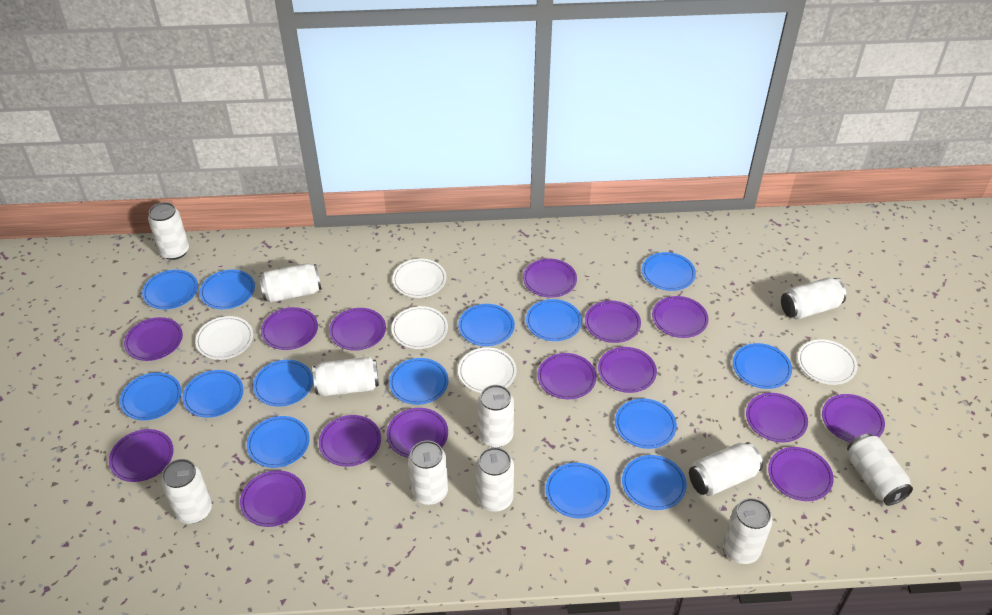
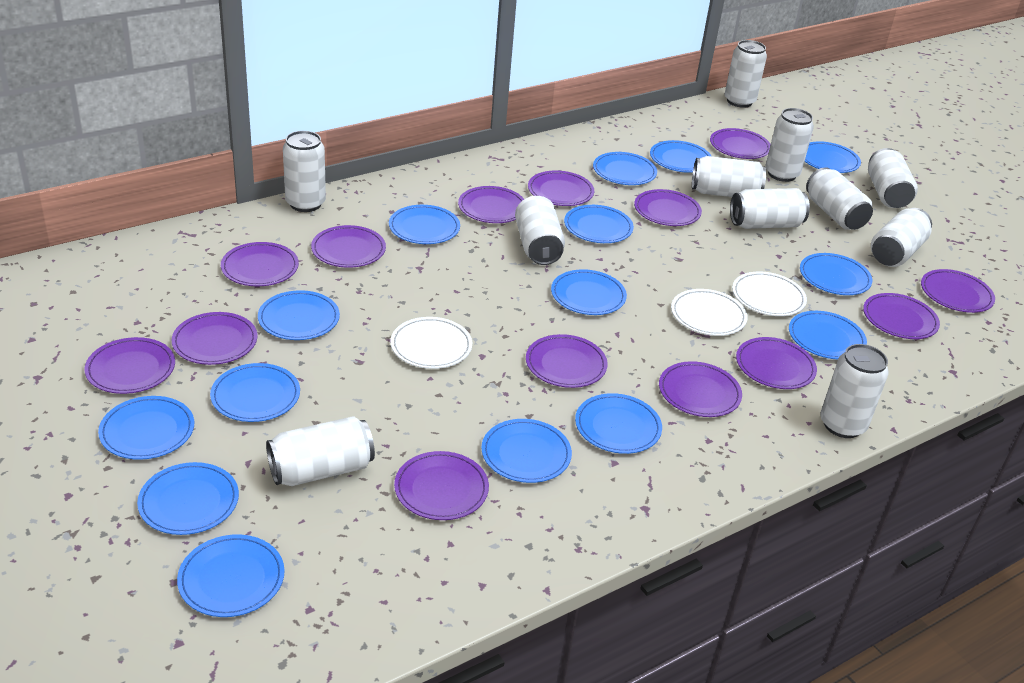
blue plate: [120,372,182,420] [142,270,198,309] [183,370,244,418] [200,270,255,309] [247,416,310,468] [253,360,313,407] [389,358,448,405] [458,304,515,346] [526,299,582,341] [546,463,610,518] [615,398,677,449] [622,455,687,510] [642,252,696,291] [733,343,792,389] = 14 -> [98,396,194,460] [137,462,239,535] [177,534,285,617] [210,363,300,422] [258,290,340,340] [389,205,460,244] [481,419,572,483] [551,269,627,315] [564,205,634,243] [575,393,662,454] [593,152,657,185] [650,140,711,173] [789,311,867,359] [800,253,873,295] [805,141,861,173] = 15
purple plate: [109,429,174,482] [124,317,183,361] [240,470,306,527] [261,307,318,350] [319,415,381,467] [329,308,386,350] [386,408,448,458] [523,259,577,298] [537,353,597,399] [585,301,641,343] [598,347,657,393] [652,296,709,338] [746,393,808,442] [768,447,834,501] [822,394,885,442] = 15 -> [84,337,175,394] [172,312,257,365] [221,242,299,286] [311,225,386,268] [394,451,489,520] [458,186,524,223] [526,334,608,388] [528,171,594,206] [634,189,702,226] [659,361,742,417] [710,128,771,159] [736,337,817,389] [863,293,940,339] [921,269,995,313] = 14
white plate: [195,316,253,360] [391,306,448,349] [392,259,446,298] [458,347,517,393] [798,339,858,385] = 5 -> [390,317,472,369] [671,289,748,336] [732,272,807,316] = 3

